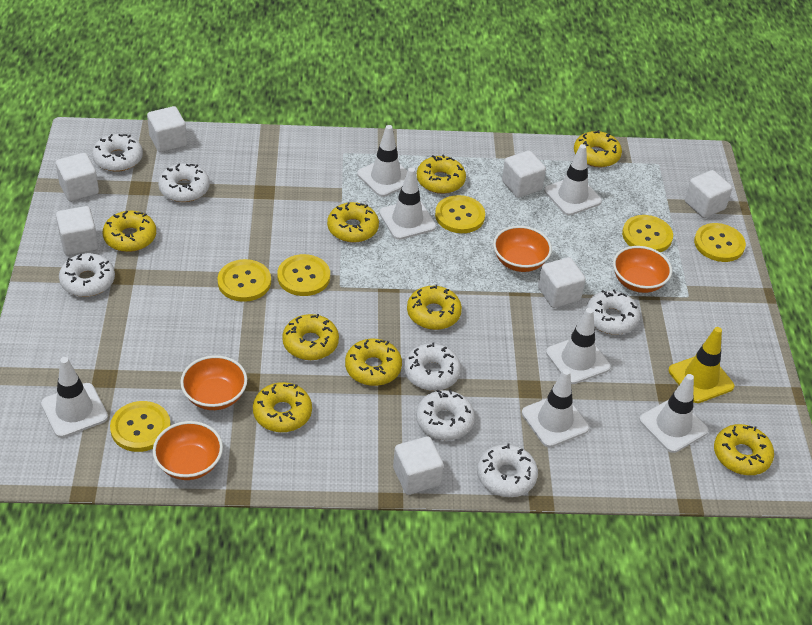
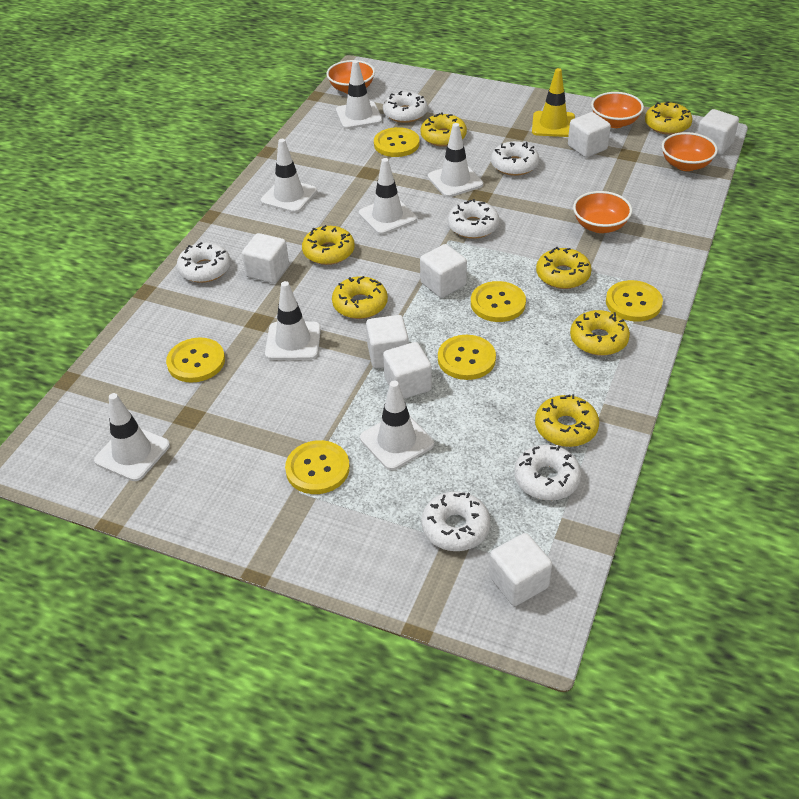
white donut: [59,253,115,297] [92,134,143,172] [158,163,210,202] [404,342,461,391] [416,390,475,440] [477,444,538,497] [586,289,640,335] = 7 -> [177,242,231,283] [383,91,428,123] [421,491,490,551] [448,199,499,239] [491,141,539,176] [514,445,581,500] = 6
yellow donut: [103,211,156,252] [253,382,312,432] [282,314,339,360] [327,202,379,243] [345,339,402,386] [407,284,462,330] [417,155,466,194] [574,130,622,168] [714,424,774,475] = 9 -> [302,225,355,265] [332,276,388,319] [420,112,467,147] [535,394,599,447] [536,247,592,289] [570,310,630,356] [645,101,692,135] = 7

